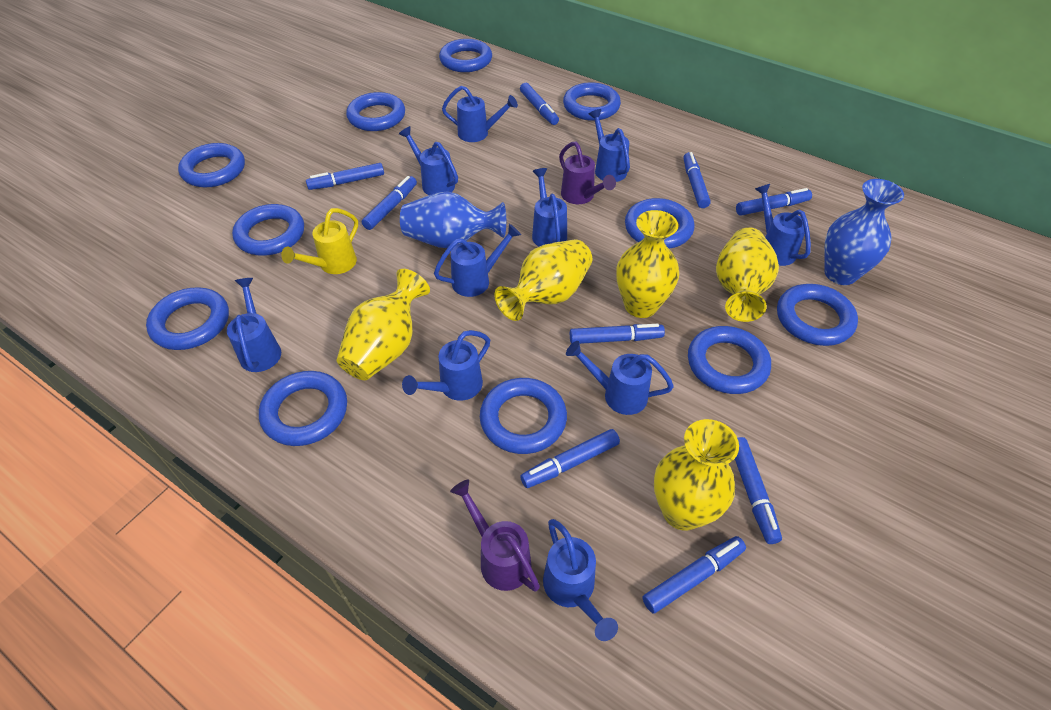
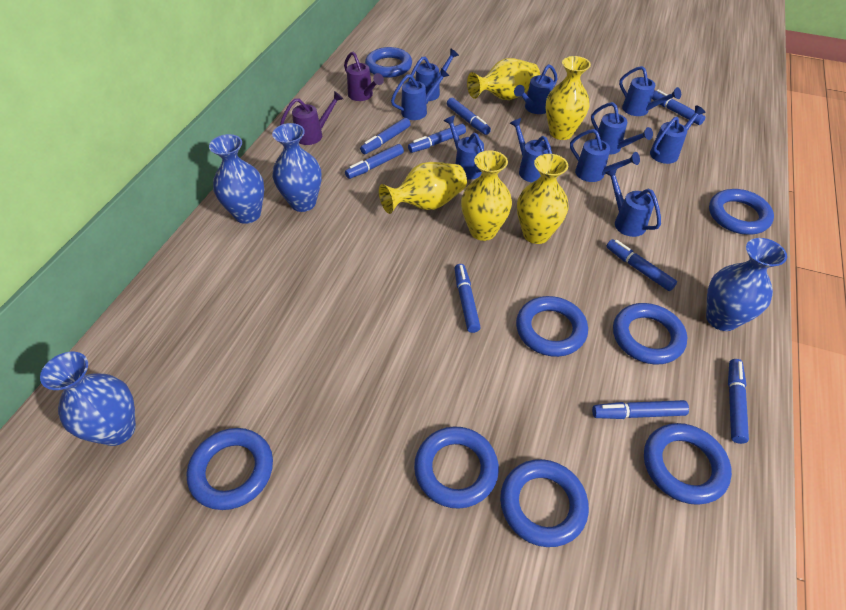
blue ring: [146,287,229,350] [178,143,245,187] [232,204,304,256] [259,371,347,446] [346,92,405,131] [439,39,492,72] [480,378,567,454] [563,82,621,121] [625,198,694,248] [688,326,771,394] [777,284,858,346] = 11 -> [187,428,273,510] [365,47,412,78] [414,426,499,509] [500,459,589,547] [516,296,588,357] [613,303,687,365] [644,423,732,505] [709,189,774,235] = 8
blue vase: [400,191,506,248] [824,179,904,285] = 2 -> [40,352,136,446] [209,134,264,224] [272,123,322,212] [706,238,787,331] = 4
yellow watering can: [281,208,358,274] = 1 -> none = 0

